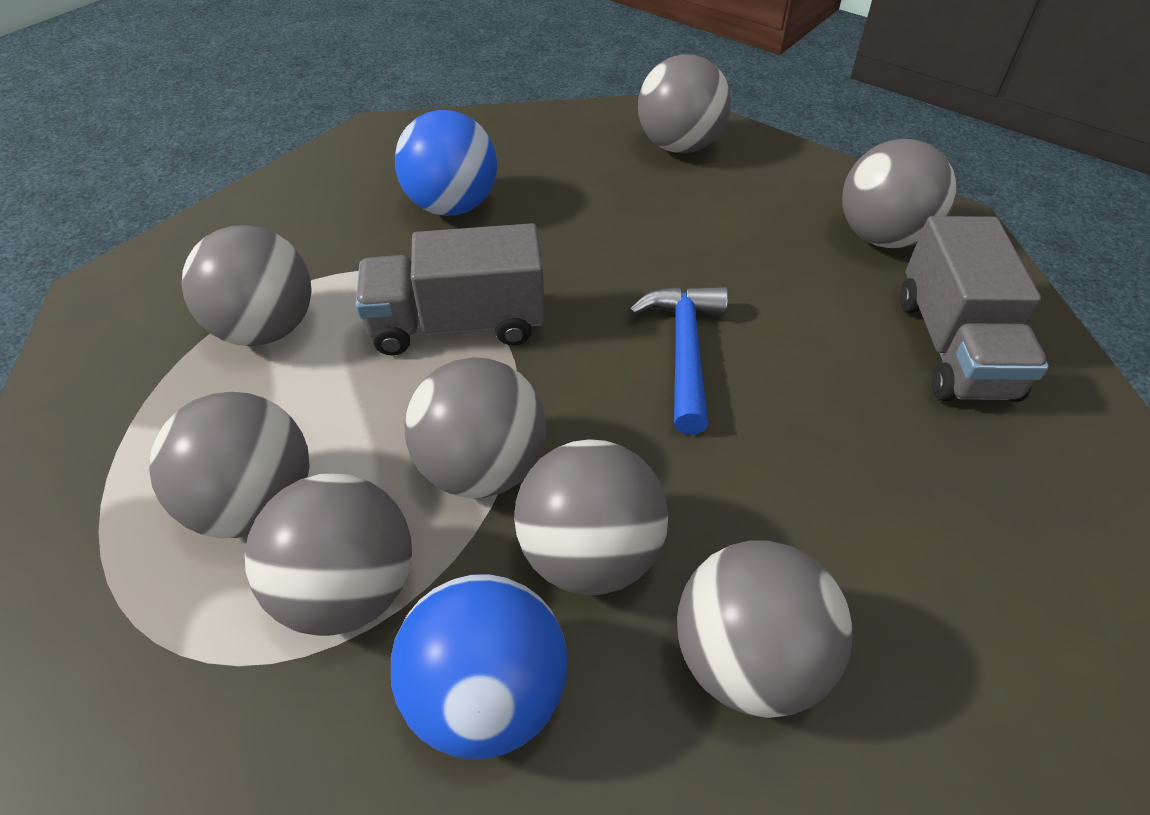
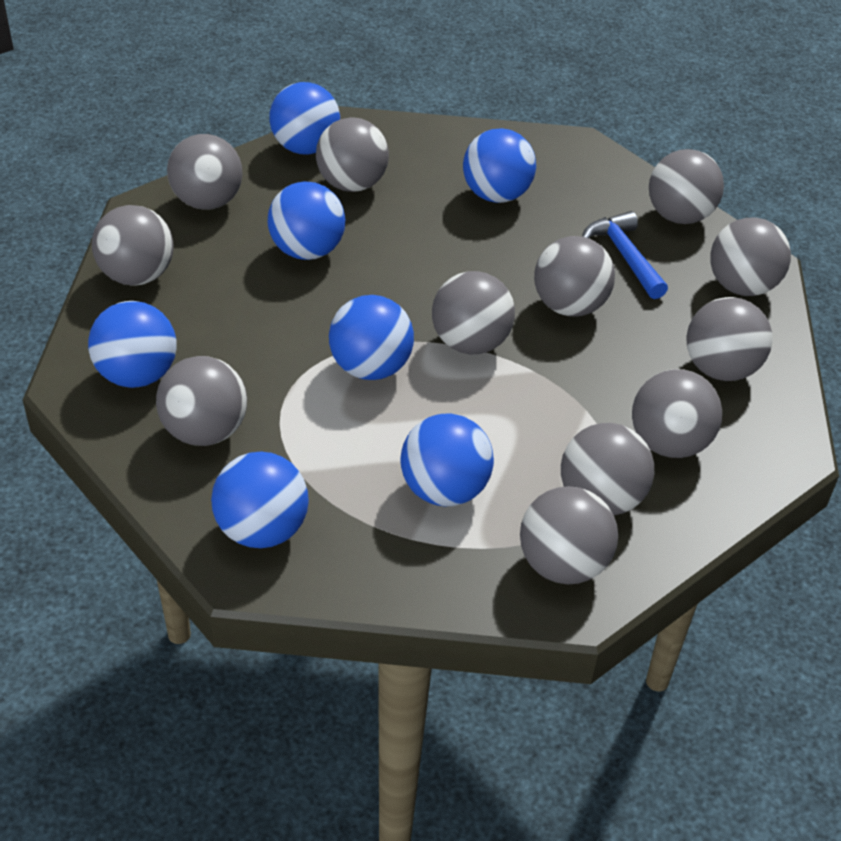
blue ball: [391,574,567,760] [395,110,497,216] = 2 -> [88,301,177,388] [211,452,309,548] [268,181,345,260] [269,82,340,154] [329,295,414,380] [400,413,494,506] [463,128,536,203] = 7
grey ball: [149,392,310,538] [181,225,312,346] [245,474,412,636] [405,357,547,498] [514,439,668,595] [638,54,731,153] [677,540,853,718] [842,139,957,249] = 8 -> [92,205,174,285] [156,356,247,446] [167,134,243,210] [316,117,389,192] [432,271,515,354] [520,486,618,584] [534,236,615,317] [561,423,654,515] [632,369,722,458] [649,149,724,224] [686,297,772,381] [710,218,791,296] = 12
grey truck: [355,223,545,355] [900,216,1049,402] = 2 -> none = 0

